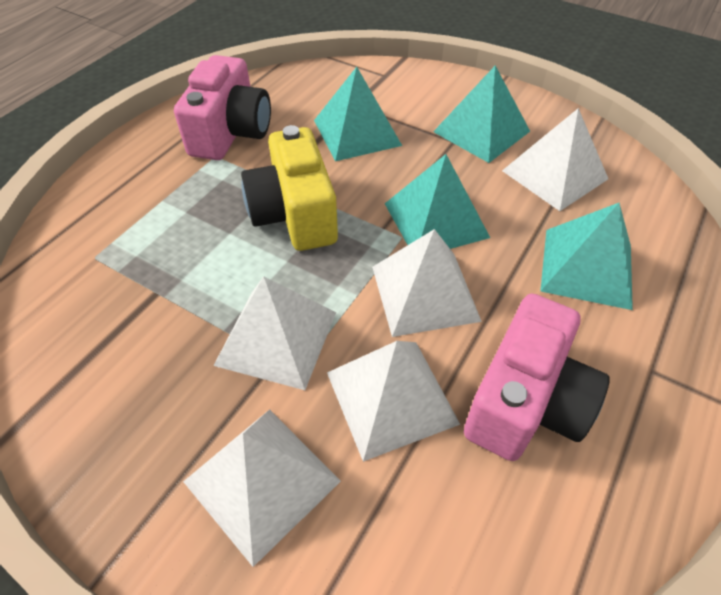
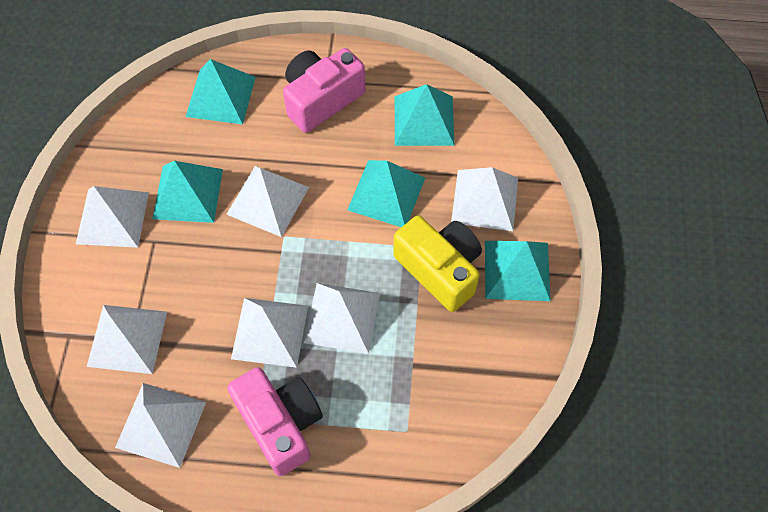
turquoise pyramid: [314,67,402,161] [385,154,490,249] [433,66,530,163] [540,203,633,310] = 4 -> [152,161,223,223] [186,59,256,125] [347,160,425,227] [395,84,454,146] [485,241,551,301] = 5
white pyramid: [183,409,341,567] [213,277,336,390] [327,341,460,462] [372,229,482,337] [502,108,608,211] = 5 -> [76,186,149,248] [87,305,167,374] [115,383,206,468] [226,166,309,237] [231,298,308,368] [303,283,380,354] [451,167,518,231] = 7

